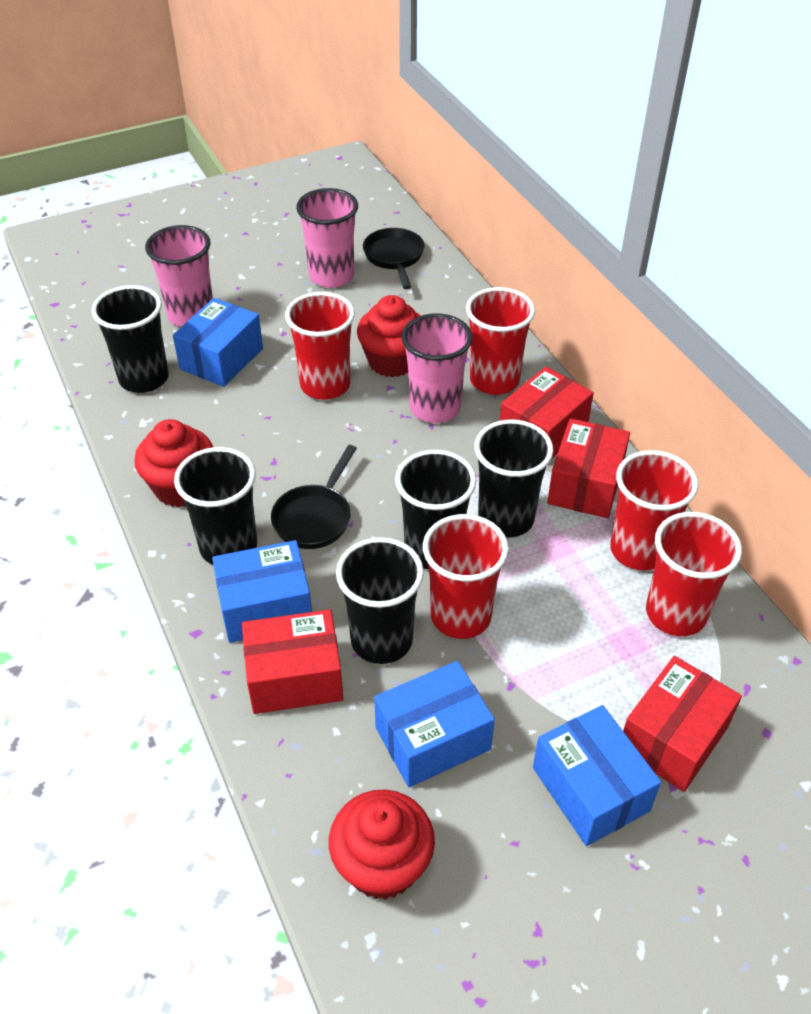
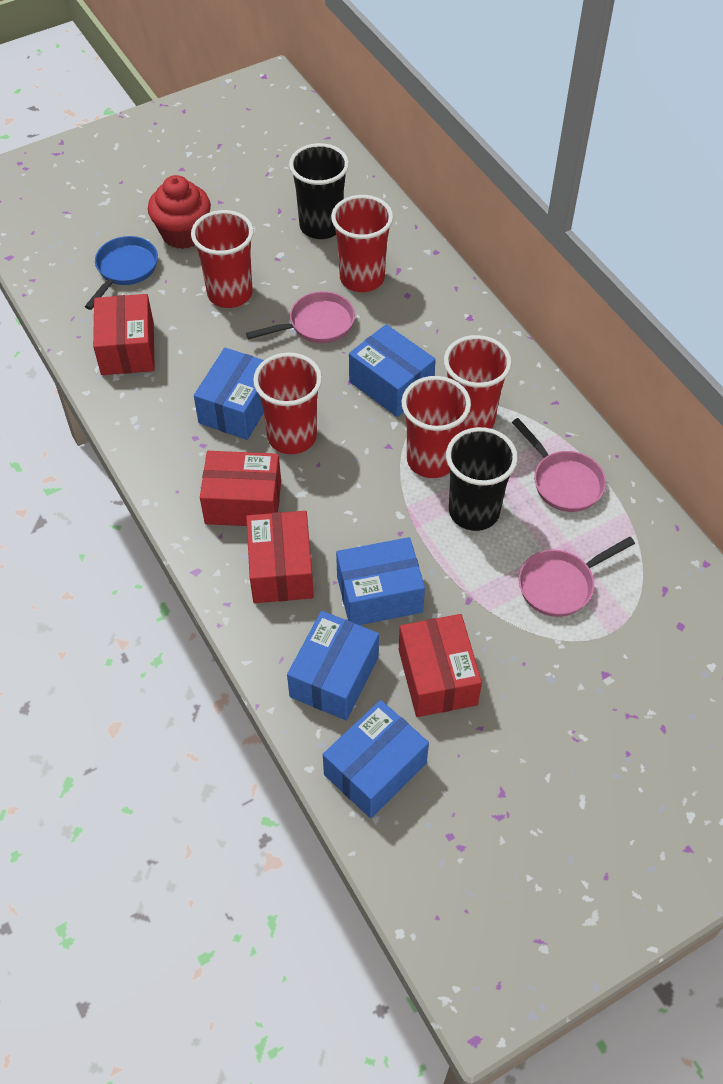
black cup: [92,285,169,393] [174,447,257,565] [336,537,424,664] [395,450,476,569] [474,419,554,537] = 5 -> [289,143,349,239] [446,427,518,531] = 2
black pan: [271,445,357,549] [363,228,424,289] = 2 -> none = 0
blue box: [173,298,263,387] [212,540,312,643] [374,661,495,787] [533,705,661,846] = 4 -> [194,348,264,440] [287,611,379,720] [323,700,429,818] [336,537,425,625] [349,324,436,417] = 5
blue pan: none = 0 -> [85,236,158,310] = 1
pink cup: [145,225,213,327] [296,188,358,288] [402,313,473,423] = 3 -> none = 0
pink pan: none = 0 -> [246,291,355,343] [512,418,606,512] [519,537,635,617] = 3
red cupcake: [134,419,213,507] [329,789,435,900] [357,295,421,377] = 3 -> [148,175,211,249] = 1

